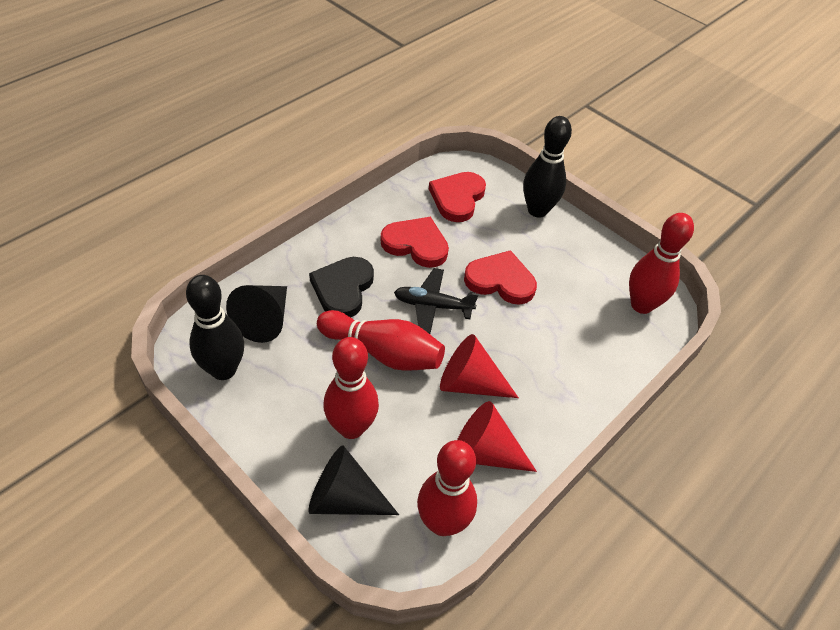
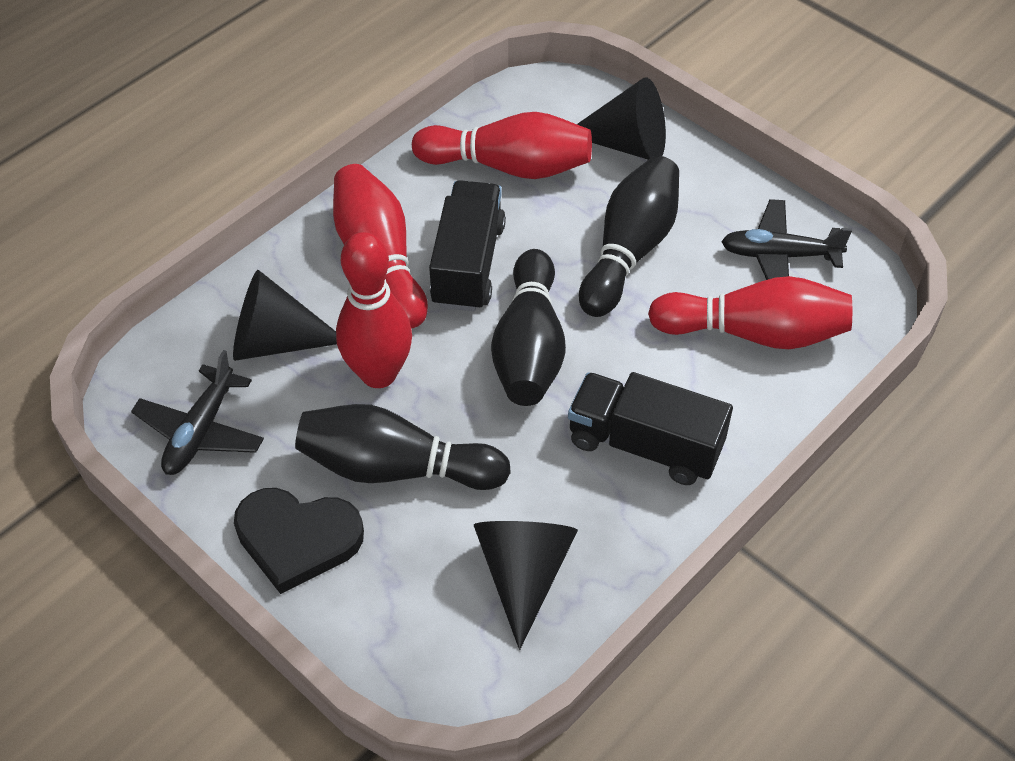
black bowling pin: [186,275,244,380] [523,116,572,218] = 2 -> [295,404,511,490] [491,249,566,406] [579,156,679,317] = 3
black cone: [226,285,287,343] [308,445,399,515] = 2 -> [233,270,337,361] [474,521,578,650] [577,77,666,160] = 3
black plane: [394,268,479,334] = 1 -> [131,350,264,475] [721,199,852,280] = 2
black truck: none = 0 -> [429,180,506,311] [568,372,733,485] = 2
red cone: [440,334,519,398] [457,401,537,472] = 2 -> none = 0
red heart: [380,217,449,268] [429,172,486,222] [464,250,537,305] = 3 -> none = 0

